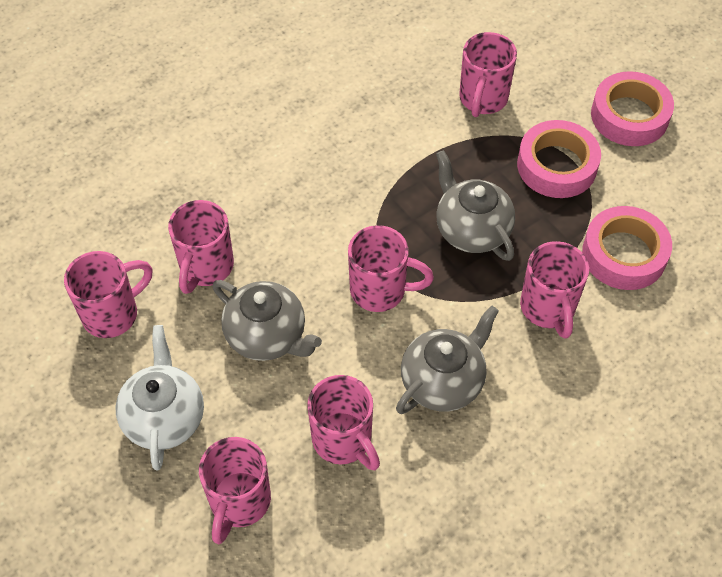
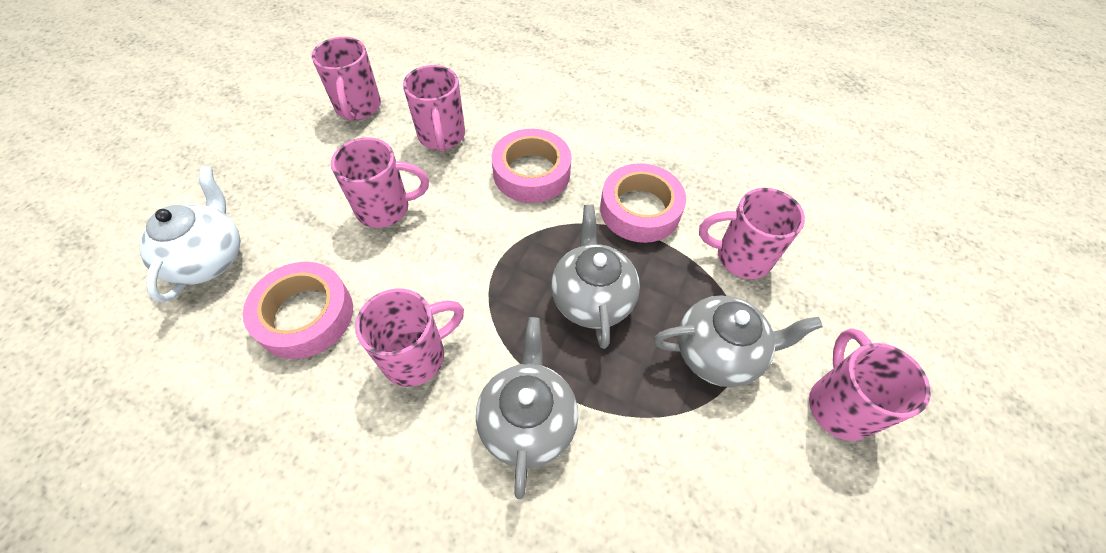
pink mug: [64,251,153,338] [168,200,234,294] [199,437,271,544] [307,375,380,470] [348,225,434,312] [459,32,517,117] [520,241,589,339] = 7 -> [312,37,381,121] [331,137,429,228] [355,289,464,387] [403,65,465,152] [699,188,805,279] [809,328,931,441] = 6

